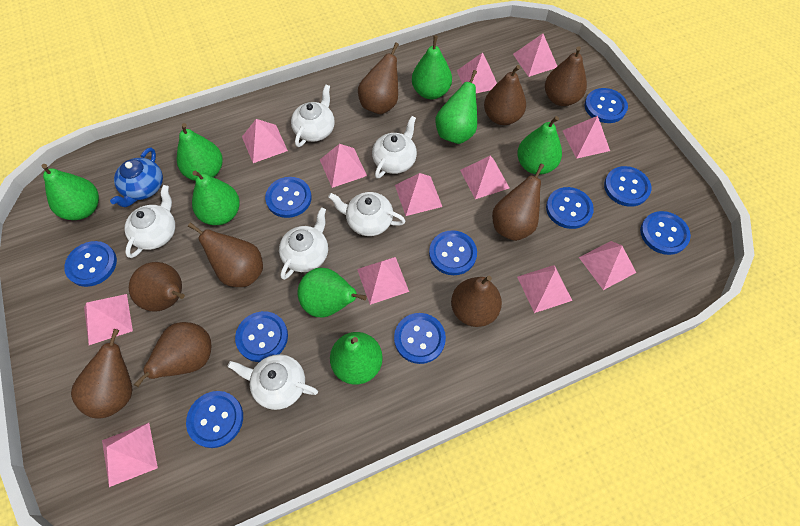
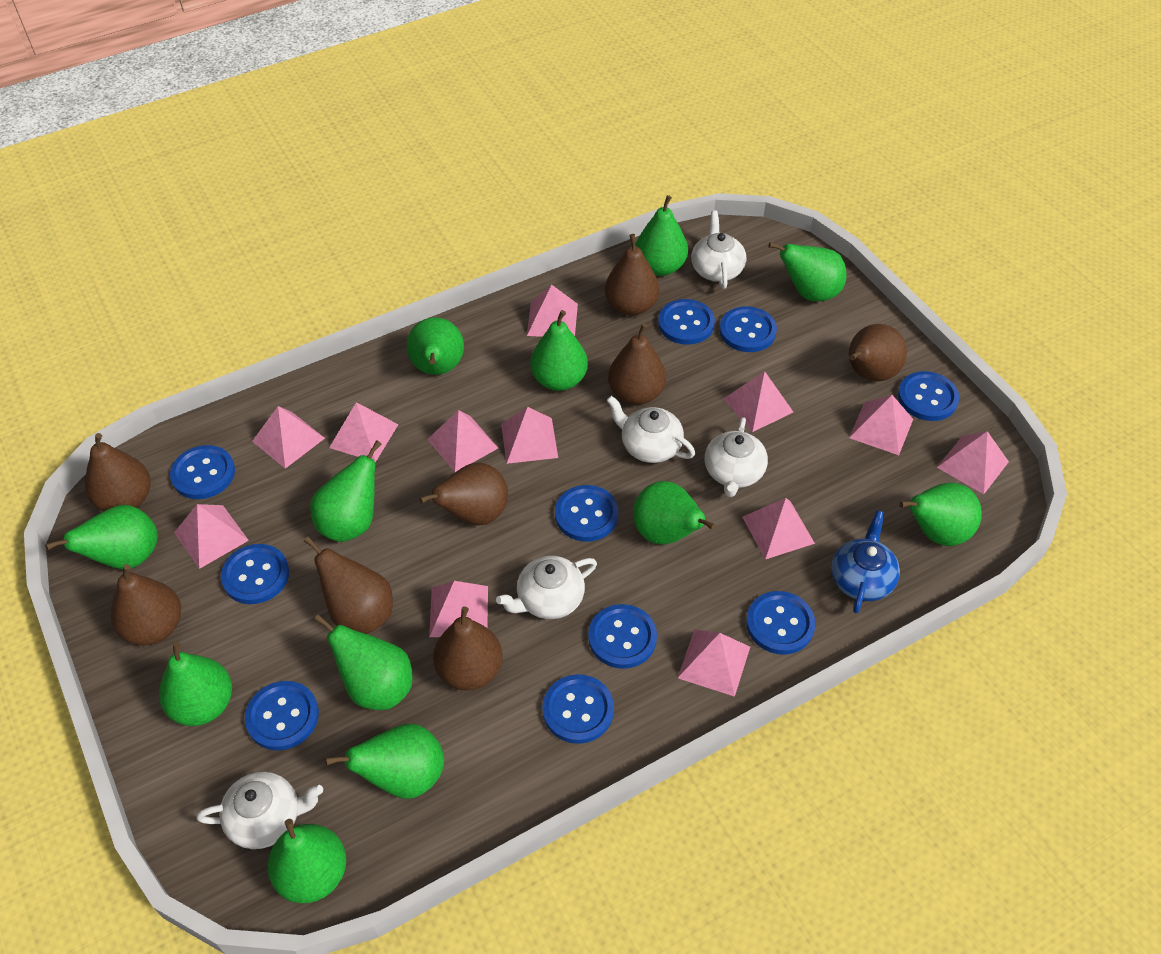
brown pear: [71,329,132,419] [129,262,185,312] [134,322,211,387] [188,223,263,287] [358,42,399,114] [451,276,502,327] [484,65,526,125] [492,164,544,241] [545,46,587,106] = 9 -> [85,433,151,512] [111,564,181,645] [304,536,393,634] [419,463,508,525] [433,606,503,690] [605,234,659,316] [608,323,666,405] [849,324,907,382] = 8
green pear: [42,164,99,220] [177,123,223,181] [192,171,240,225] [298,268,367,317] [330,332,383,385] [412,36,452,99] [435,70,477,144] [517,116,562,175] = 8 -> [45,505,158,569] [159,642,232,726] [268,819,346,903] [310,440,381,542] [314,614,413,710] [325,724,444,799] [407,317,464,375] [530,310,588,391] [633,481,716,545] [635,195,688,276] [769,242,846,301] [899,483,982,546] = 12
white teapot: [124,185,175,258] [227,354,318,410] [279,207,328,280] [291,85,335,147] [328,192,405,236] [372,116,417,179] = 6 -> [197,772,323,849] [496,556,597,619] [606,396,695,463] [691,211,746,289] [705,417,768,497] = 5

